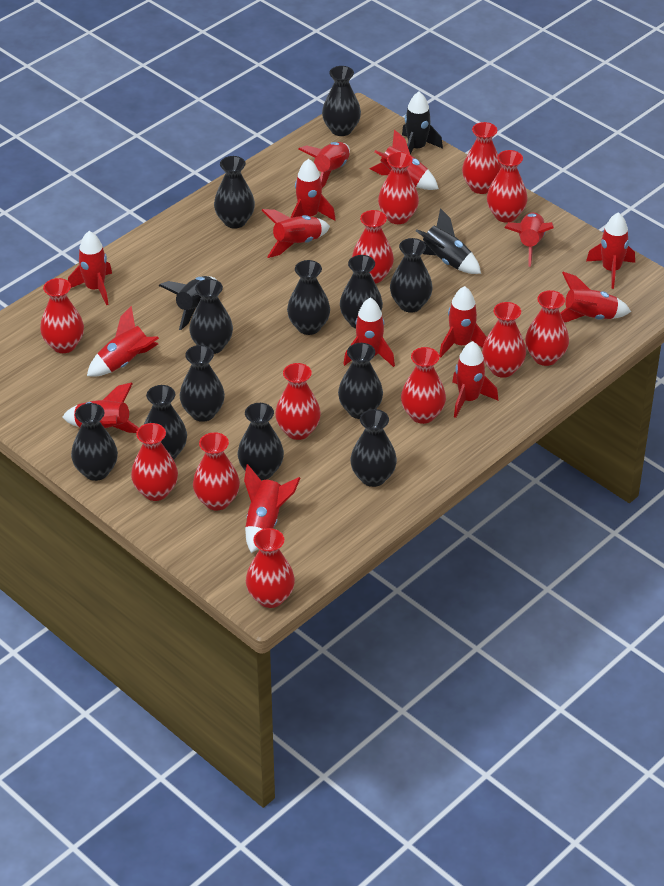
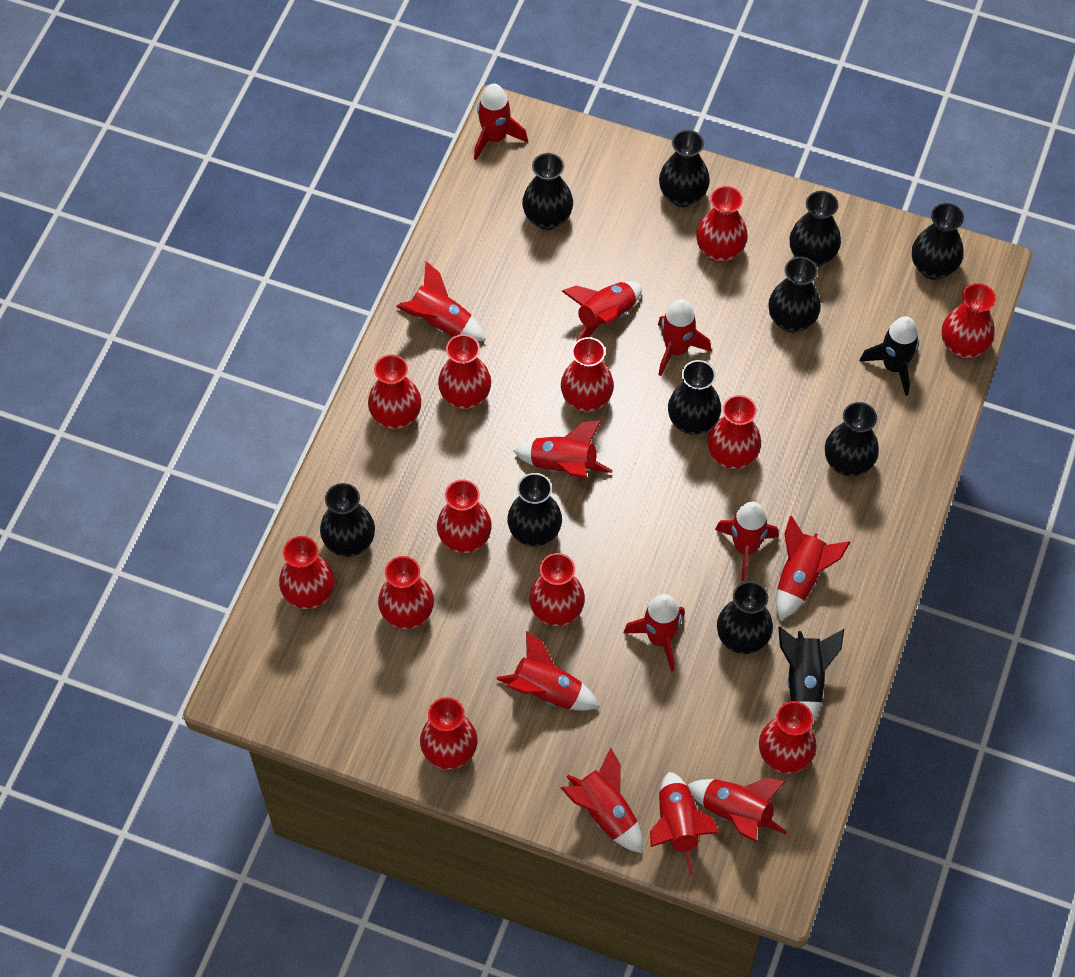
black rocket: [159,276,217,330] [402,92,443,154] [416,208,481,274] = 3 -> [778,627,844,721] [859,316,919,396] = 2
black vase: [71,403,118,481] [144,385,187,460] [180,345,225,422] [189,279,233,354] [214,156,255,229] [238,403,284,480] [287,260,330,335] [322,66,361,136] [338,343,383,419] [340,255,383,329] [350,409,397,487] [390,238,433,313] = 12 -> [320,483,375,557] [507,473,562,547] [522,153,573,230] [659,130,710,207] [668,360,721,435] [717,581,773,654] [768,257,821,333] [789,191,841,267] [825,402,879,477] [912,203,964,280] = 10
red rocket: [62,383,139,433] [68,231,112,305] [87,306,159,377] [244,464,300,553] [261,209,330,258] [291,159,336,221] [298,142,350,188] [343,298,395,367] [370,129,439,190] [439,286,487,358] [452,341,498,418] [505,213,554,267] [560,272,631,322] [586,212,635,289] = 14 -> [396,261,486,341] [474,84,528,160] [496,631,599,710] [513,420,613,478] [561,747,643,853] [562,282,642,341] [623,594,685,672] [650,772,719,875] [658,299,711,376] [687,777,787,842] [715,501,779,581] [776,516,850,620] = 12

